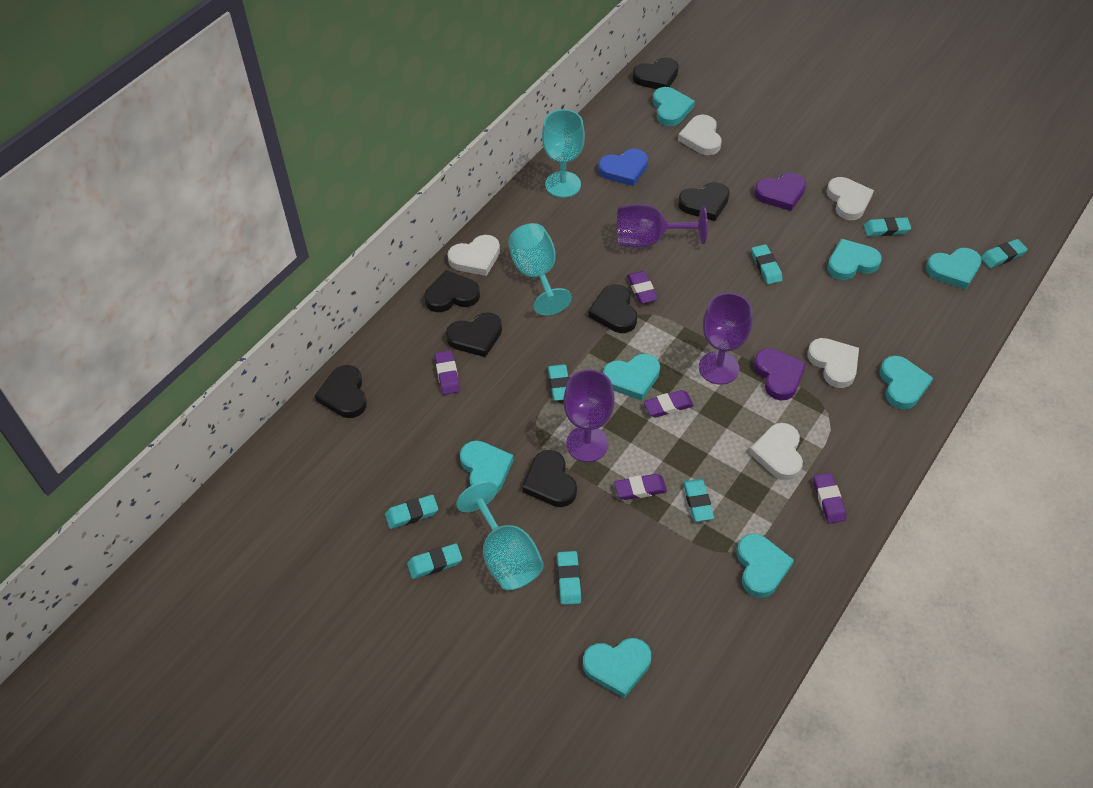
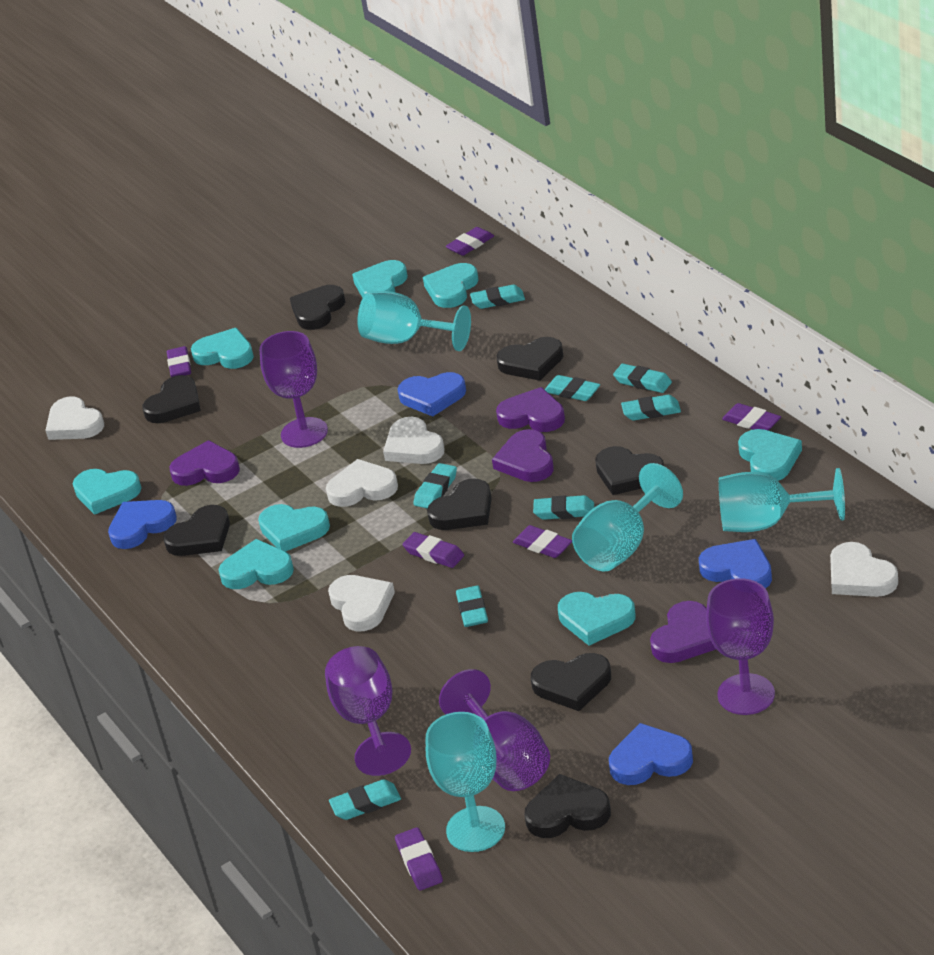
black heart: [315,365,367,418] [424,270,480,312] [446,312,502,357] [522,450,577,507] [588,284,637,333] [633,57,679,89] [678,182,730,221] = 7 -> [142,375,201,423] [163,505,230,556] [290,285,345,330] [427,478,492,530] [496,337,563,381] [524,774,611,838] [531,653,611,711] [595,446,664,495] = 8
blue heart: [598,149,648,186] = 1 -> [108,500,177,549] [397,372,466,417] [609,723,693,785] [699,539,772,589] = 4
purple eraser: [435,350,460,395] [614,474,667,500] [627,271,658,304] [643,390,694,418] [813,473,846,524] = 5 -> [167,346,191,377] [395,827,443,890] [402,532,464,568] [445,227,494,256] [513,525,572,558] [722,403,781,431] = 6
purple goblet: [563,370,615,462] [617,204,708,248] [699,293,753,385] = 3 -> [260,331,328,448] [325,646,411,776] [439,669,550,791] [706,578,775,715] = 4
purple heart: [754,173,806,211] [754,348,806,401] = 2 -> [170,440,240,486] [492,429,554,482] [496,387,565,432] [650,601,716,663] = 4
turquoise goblet: [456,481,544,590] [508,223,572,315] [542,109,585,198] = 3 -> [357,291,471,351] [426,712,505,852] [572,463,683,571] [719,468,845,532] = 4

